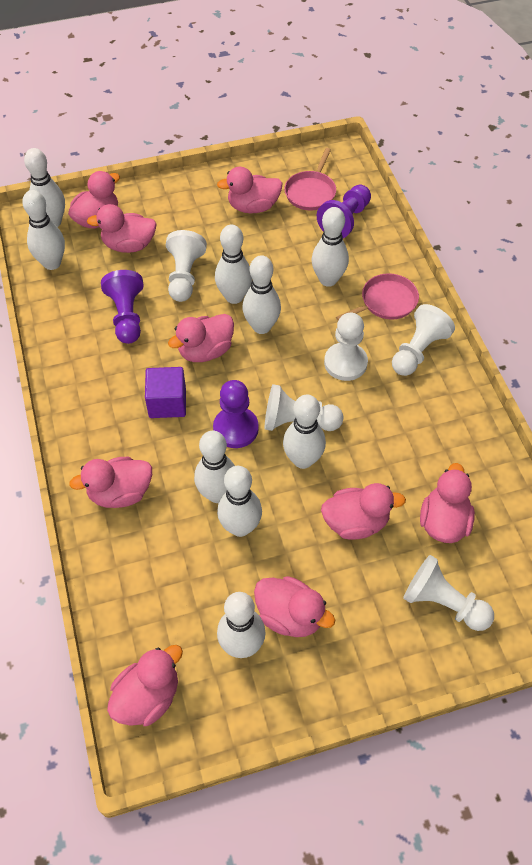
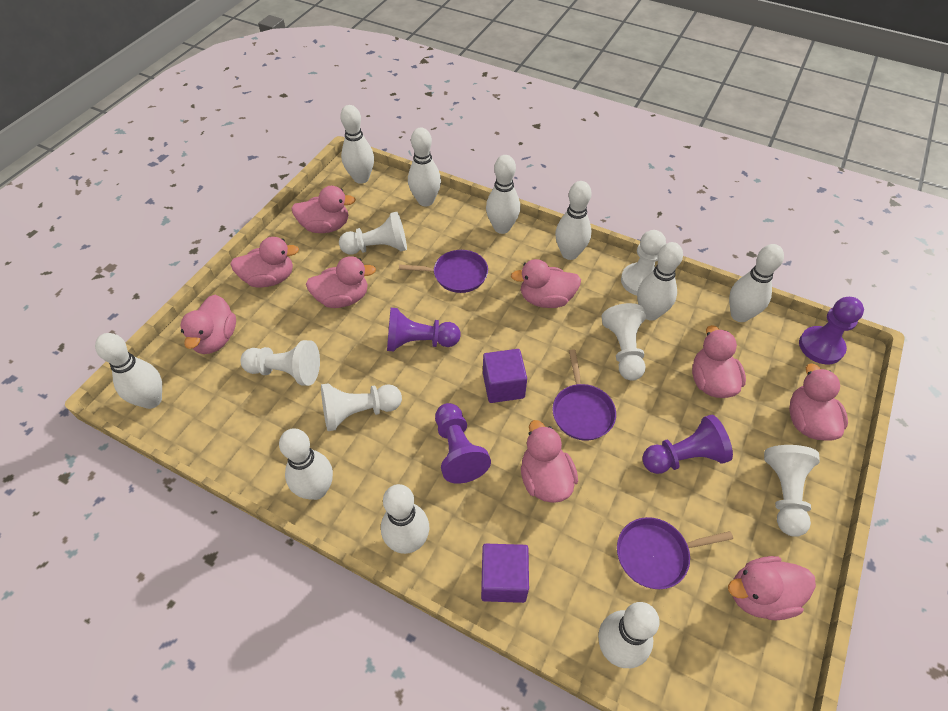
pink pan: [284,148,336,211] [336,273,419,320] = 2 -> none = 0
purple cube: [145,367,186,418] = 1 -> [481,544,529,603] [483,349,527,403] = 2
purple pan: none = 0 -> [399,250,488,293] [552,349,616,441] [617,517,733,589] = 3
purple pawn: [101,270,144,344] [213,380,259,448] [317,185,371,238] = 3 -> [387,308,461,352] [435,403,491,484] [642,415,733,474] [799,297,864,364] = 4
white bowling pin: [22,190,65,270] [24,148,65,227] [194,431,235,503] [215,225,252,304] [217,466,262,537] [217,592,265,658] [242,255,281,334] [283,395,326,469] [312,207,349,287] = 9 -> [95,333,162,409] [279,428,333,500] [340,105,374,184] [381,484,429,554] [408,127,441,206] [486,155,520,234] [555,181,591,260] [598,602,660,668] [637,242,683,321] [729,244,784,322] = 10
white pawn: [166,230,207,302] [265,384,343,431] [324,313,368,381] [392,304,455,376] [403,555,494,631] = 5 -> [241,340,320,386] [321,383,402,431] [339,212,407,255] [602,303,646,381] [621,230,666,296] [764,445,820,537] = 6

